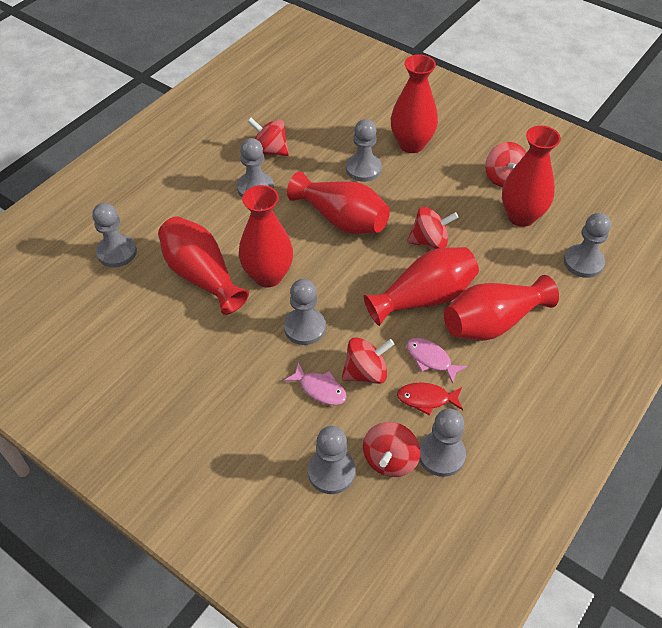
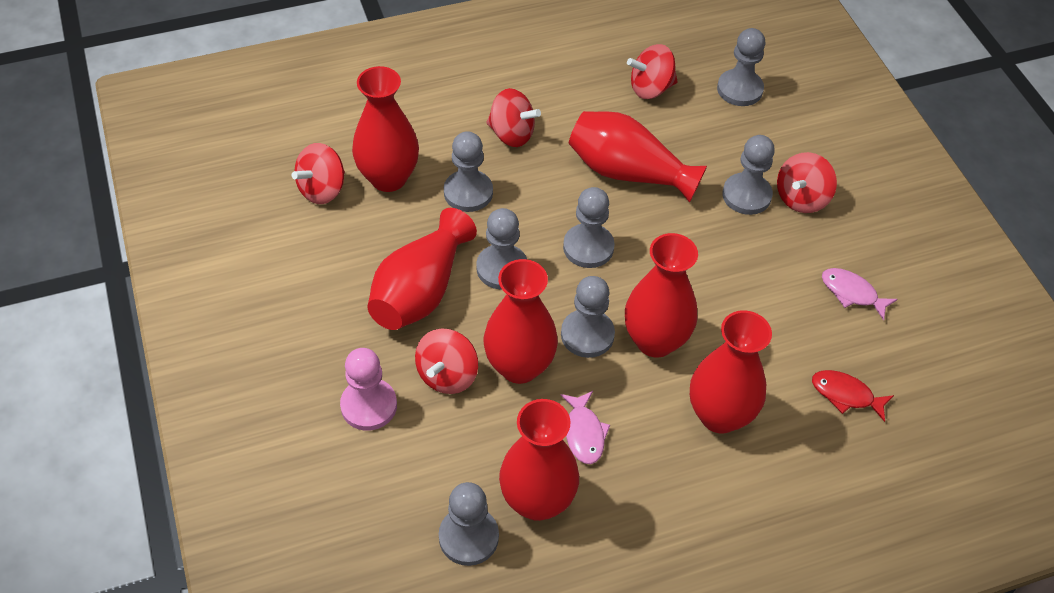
pink pawn: none = 0 -> [340,348,397,431] = 1

